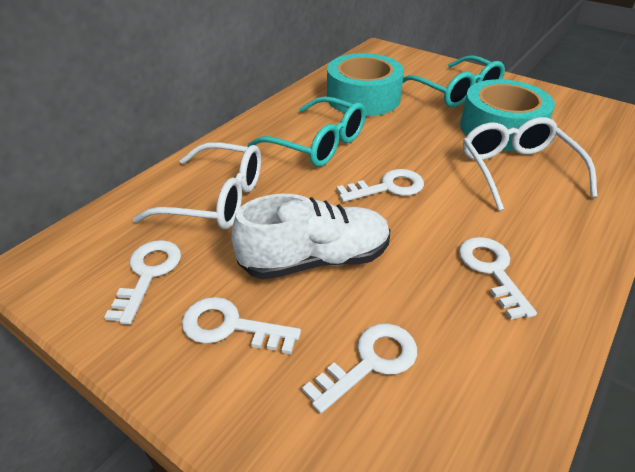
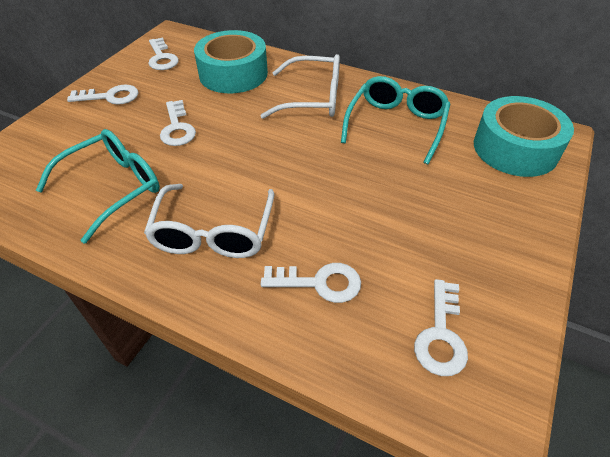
white shoe: [231,194,390,279] = 1 -> none = 0

